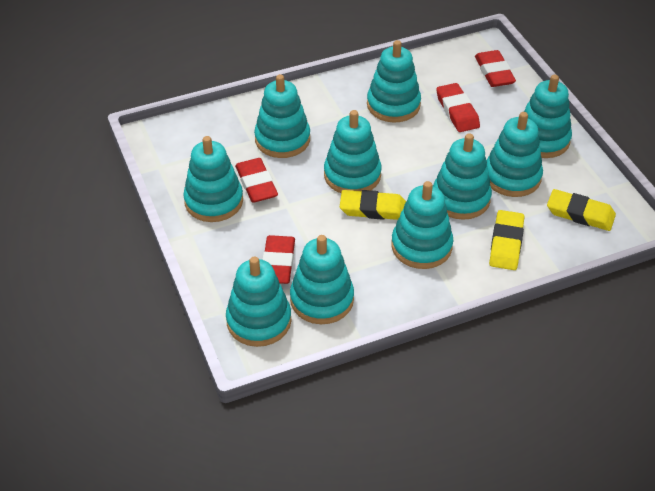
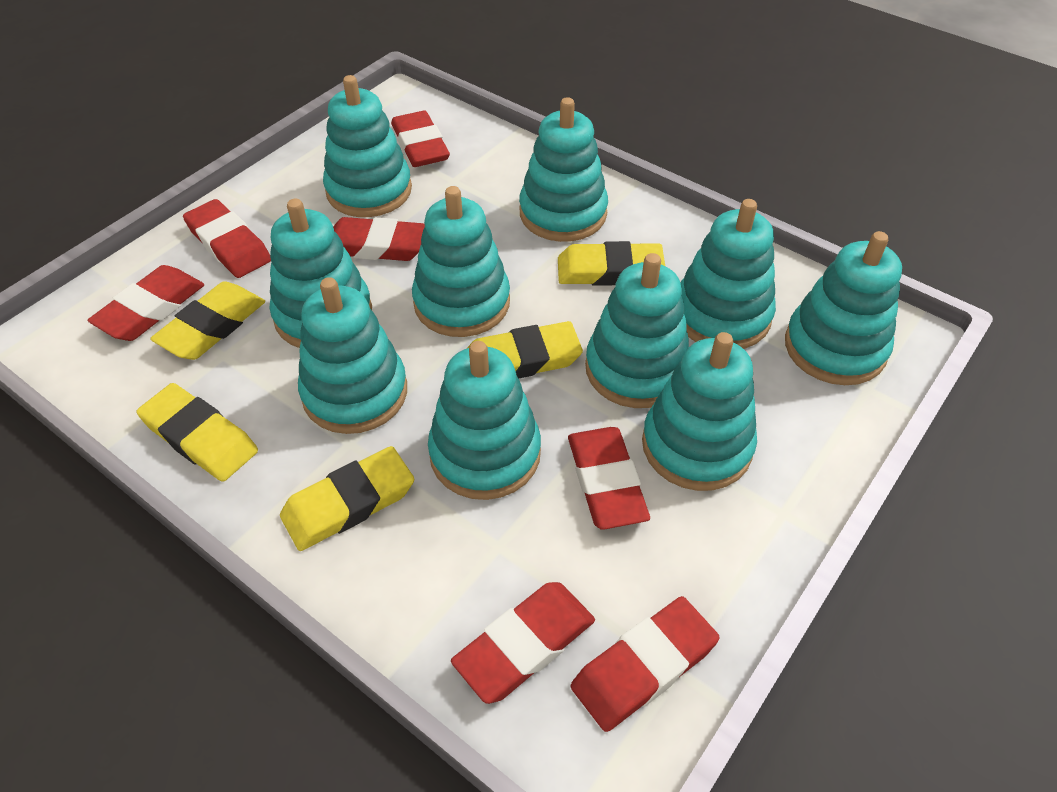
red eraser: [235,158,278,203] [262,235,295,284] [436,83,480,132] [475,50,516,87] = 4 -> [88,265,204,341] [183,199,271,278] [333,217,425,261] [391,111,450,167] [451,582,595,704] [568,427,650,530] [571,596,720,732] = 7
yellow eraser: [340,190,406,220] [489,210,524,270] [547,189,616,231] = 3 -> [136,383,258,482] [150,281,265,360] [280,446,414,551] [466,321,583,379] [558,241,665,285] = 5

